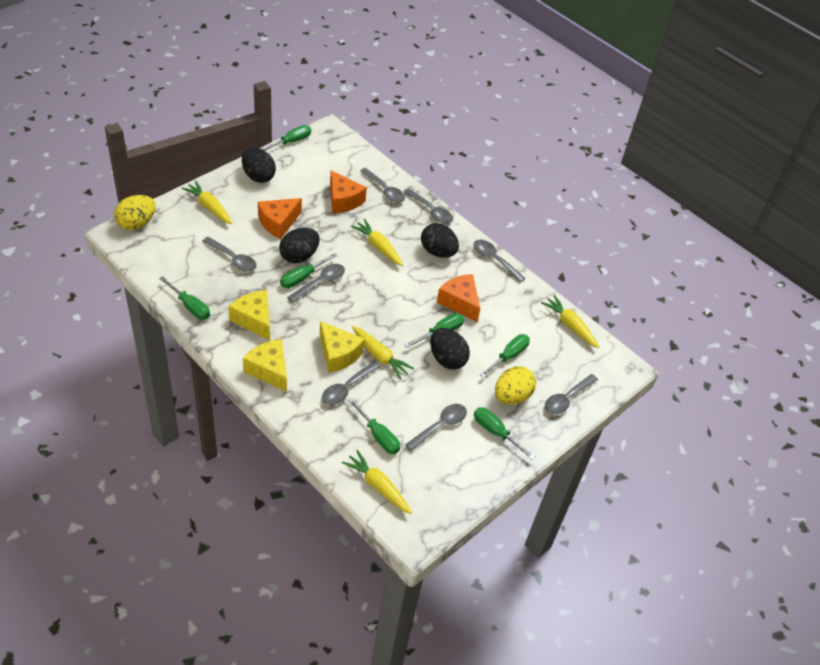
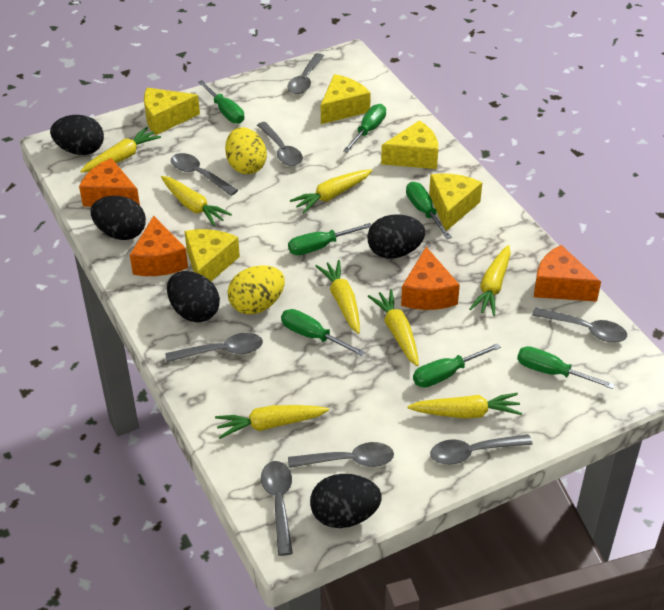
black egg: [242,148,276,183] [279,228,320,263] [421,223,459,258] [430,328,470,369] = 4 -> [50,115,104,155] [91,196,146,240] [167,271,220,322] [310,474,382,528] [367,215,425,259] = 5
orange cheese: [258,198,302,239] [330,170,367,213] [437,274,480,322] = 3 -> [79,158,140,207] [130,216,188,276] [401,247,460,310] [534,245,601,302] = 4
yellow carrot: [181,181,232,224] [342,450,412,514] [351,219,403,266] [352,326,414,380] [541,295,600,349] = 5 -> [80,127,161,173] [161,176,232,226] [215,405,329,439] [290,169,372,213] [316,260,360,334] [368,289,419,366] [407,393,522,419] [469,245,511,316] = 8
yellow cheese: [228,290,270,340] [243,339,287,392] [320,321,365,373] = 3 -> [144,88,200,135] [184,229,240,281] [321,74,371,124] [381,120,438,169] [429,174,482,231] = 5

